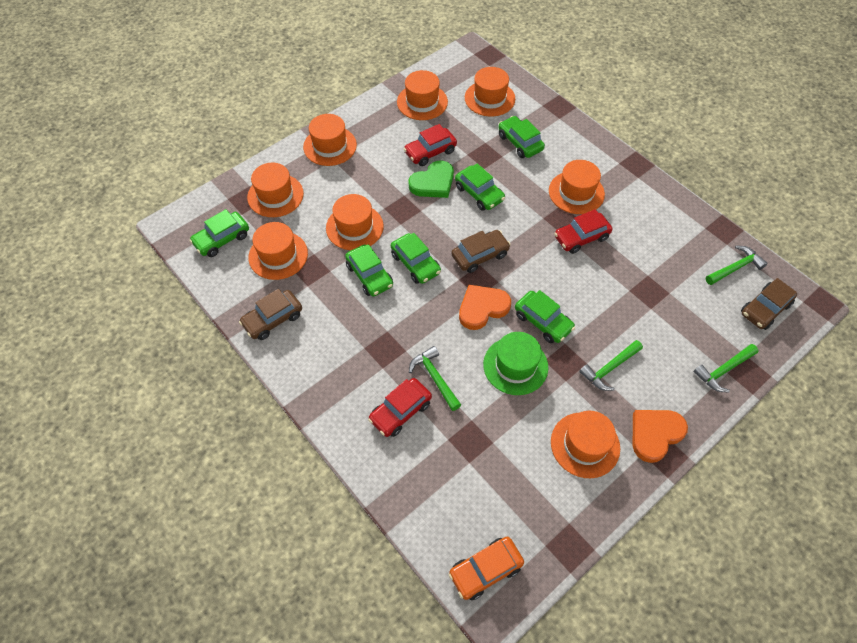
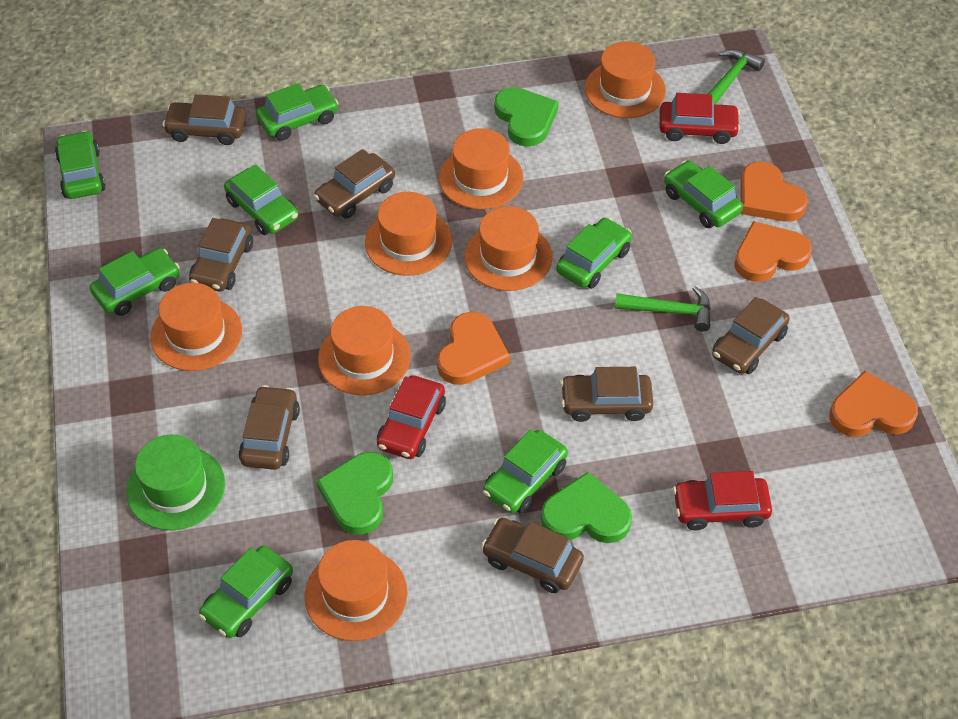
brown car: [239,289,302,340] [451,230,511,273] [741,278,797,330] = 3 -> [163,94,246,145] [189,218,253,292] [239,385,300,470] [314,149,395,218] [481,518,584,593] [560,367,653,422] [712,297,790,374] = 7
green car: [189,209,249,257] [345,244,393,297] [391,233,441,284] [455,163,505,211] [498,116,545,158] [515,290,575,343] = 6 -> [55,131,106,199] [90,248,180,316] [199,546,293,638] [224,164,298,235] [256,83,339,141] [483,430,568,514] [556,217,632,289] [664,161,743,228] = 8
green hammer: [409,346,461,411] [579,340,643,391] [694,344,759,392] [706,245,768,285] = 4 -> [615,286,711,332] [708,49,765,104] = 2
green heart: [408,161,454,198] = 1 -> [316,452,393,534] [494,87,559,147] [541,472,632,543] = 3
orange car: [448,537,524,600] = 1 -> none = 0
orange hat: [247,163,304,217] [248,222,308,280] [303,114,357,166] [326,194,384,250] [397,70,448,120] [465,67,515,117] [549,160,605,214] [551,411,620,478] = 8 -> [150,283,242,371] [304,540,407,641] [318,306,411,395] [365,192,452,276] [439,128,523,210] [465,206,553,291] [585,41,666,118] = 7
orange heart: [459,285,511,330] [633,410,688,463] = 2 -> [437,312,510,385] [734,221,812,282] [740,161,808,222] [830,371,918,437] = 4

